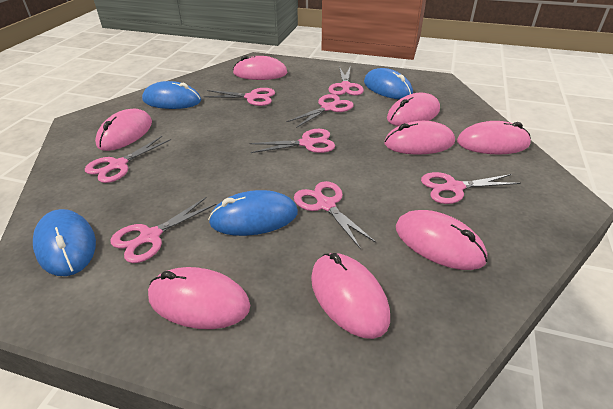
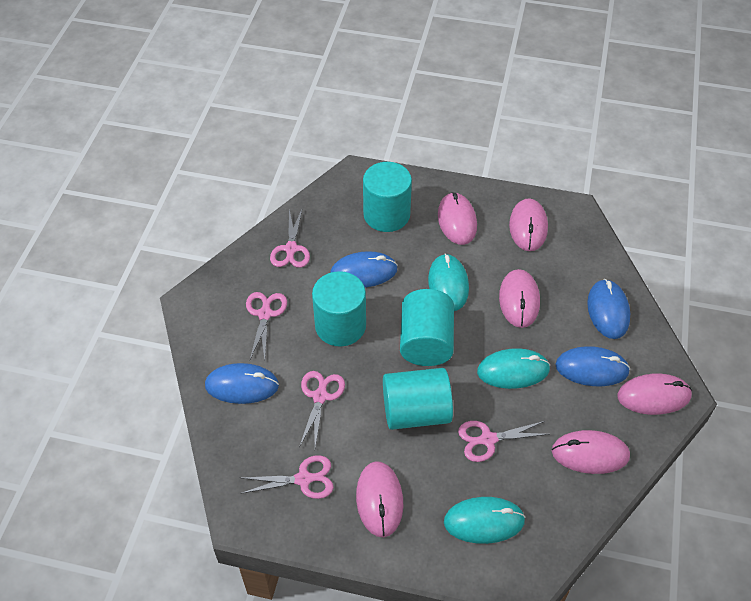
pink mouse: [95,109,152,151] [148,267,250,329] [233,55,288,80] [311,253,390,339] [384,121,455,155] [387,93,440,126] [396,210,487,270] [457,121,531,155] = 8 -> [356,461,403,537] [438,192,477,245] [499,269,540,328] [509,198,548,251] [552,430,630,474] [618,374,692,415] = 6
pink scissors: [85,136,171,183] [111,197,217,263] [203,88,275,106] [249,129,335,153] [287,94,354,128] [294,181,376,249] [329,67,364,96] [421,172,521,204] = 8 -> [240,455,334,499] [246,292,287,360] [270,209,310,268] [299,371,345,447] [458,421,549,462] = 5
turquoise cylinder: none = 0 -> [312,271,366,347] [363,162,412,232] [383,368,453,430] [400,289,454,366] = 4
turquoise mouse: none = 0 -> [428,254,469,311] [444,497,526,544] [477,348,550,389] = 3

